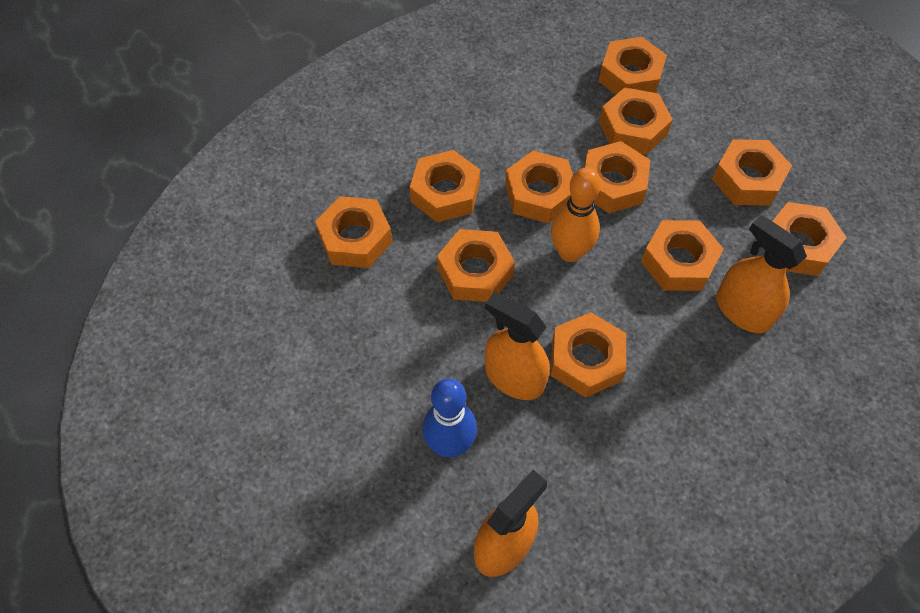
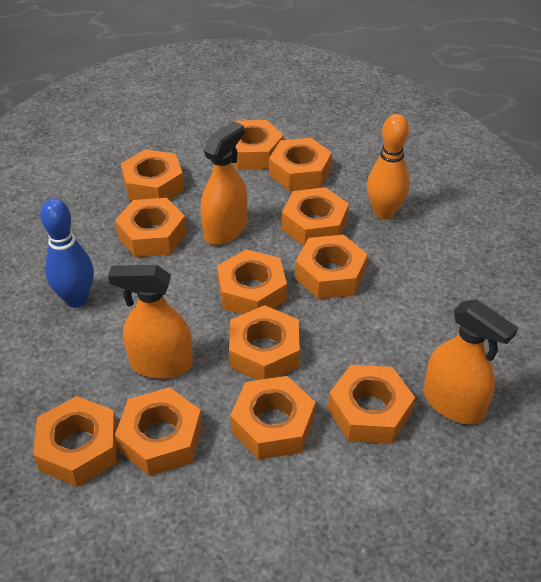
orange nut: [315,196,392,268] [410,150,480,222] [437,229,515,302] [505,151,573,224] [551,312,626,398] [584,141,651,213] [599,37,667,95] [599,87,673,155] [641,220,724,291] [712,139,792,206] [772,202,847,276] = 11 -> [33,396,118,487] [115,198,187,257] [115,387,202,476] [121,149,184,201] [217,249,287,315] [229,305,300,380] [230,376,316,460] [231,120,283,170] [269,138,332,191] [282,187,349,246] [295,235,368,299] [328,365,415,444] = 12

